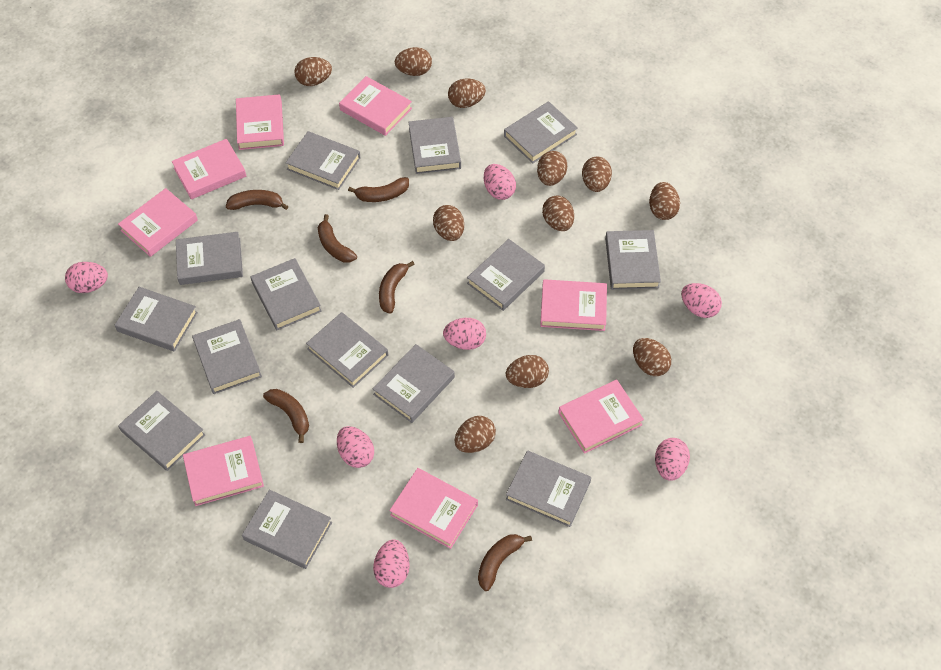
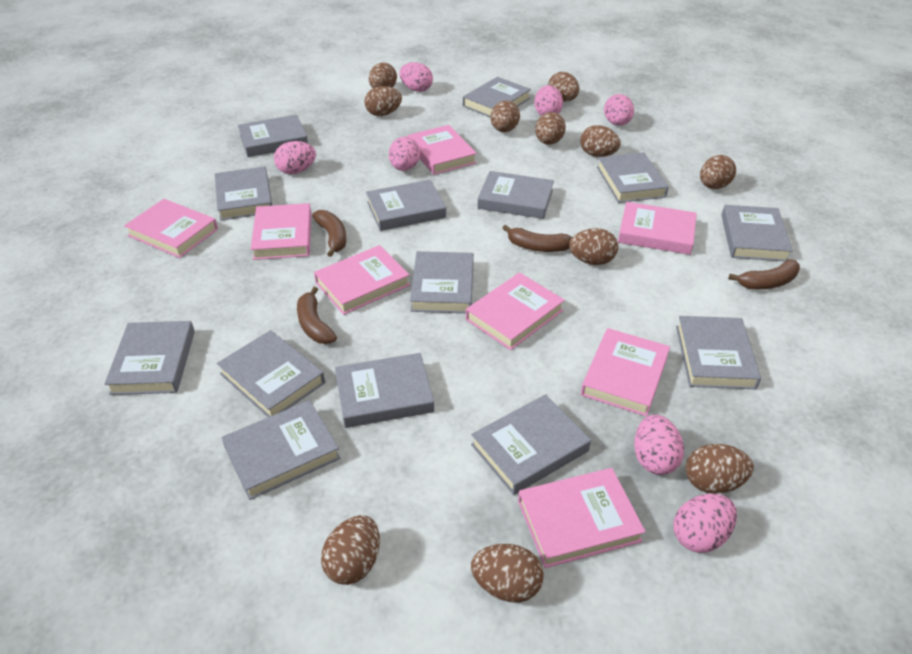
brown banana: [226,190,289,210] [263,389,309,443] [318,214,357,263] [348,177,409,202] [379,261,415,314] [478,534,532,591] = 6 -> [297,287,337,344] [312,210,346,257] [503,225,572,252] [728,259,800,290] = 4

